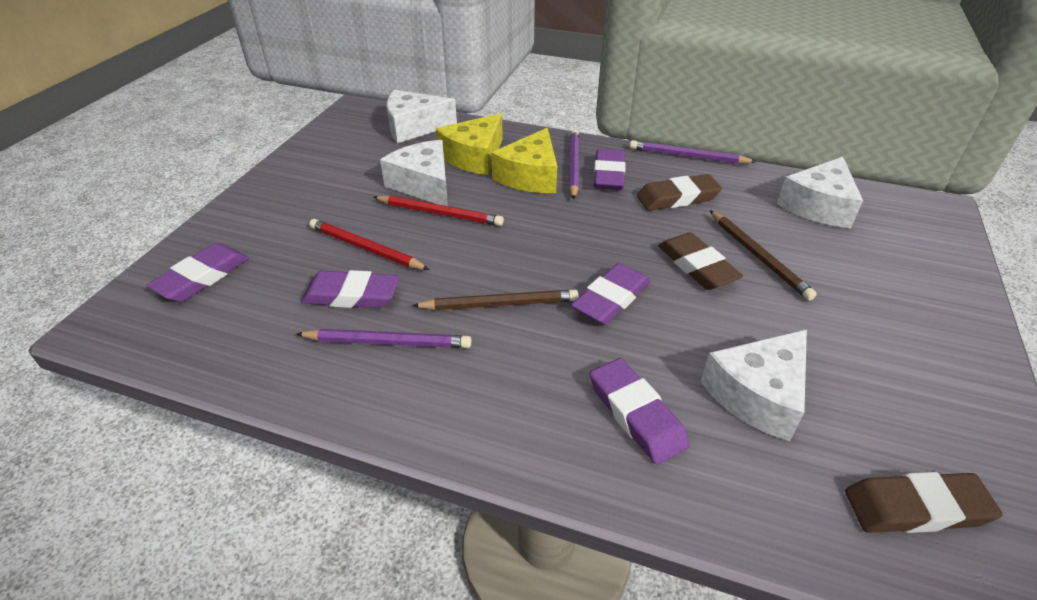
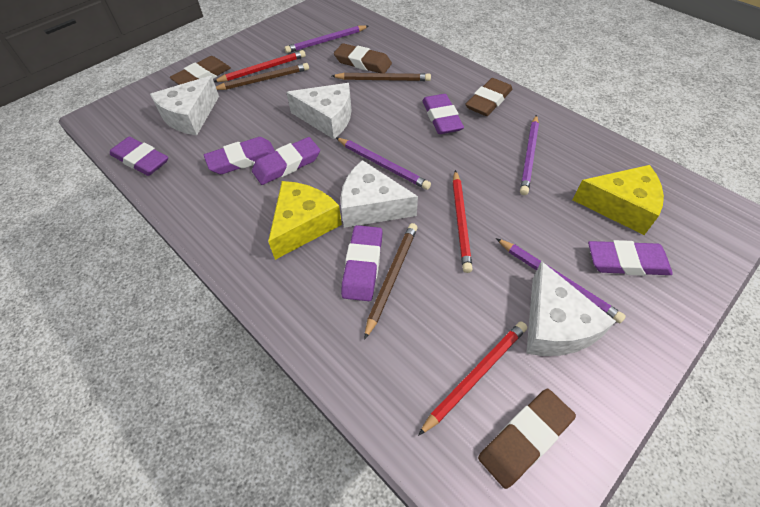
brown eraser: [637,174,722,211] [658,232,743,290] [845,472,1003,533] = 3 -> [170,56,231,85] [334,43,392,73] [465,78,512,116] [478,389,576,489] = 4
brown pencil: [412,289,579,310] [710,210,817,301] = 2 -> [216,63,309,90] [332,72,431,81] [364,223,417,340] = 3
purple eraser: [146,243,249,302] [301,270,399,308] [571,263,650,325] [590,358,689,465] [594,149,625,190] = 5 -> [110,137,168,176] [204,137,275,174] [252,137,320,185] [341,225,383,301] [422,94,464,134] [588,240,673,276] = 6
purple pencil: [296,329,472,348] [569,130,579,200] [630,140,756,164] = 3 -> [284,25,369,53] [336,138,431,190] [496,238,626,323] [520,115,539,195] = 4
red pencil: [309,219,430,270] [373,195,504,226] = 2 -> [214,50,306,82] [418,321,527,436] [453,170,473,273] = 3

